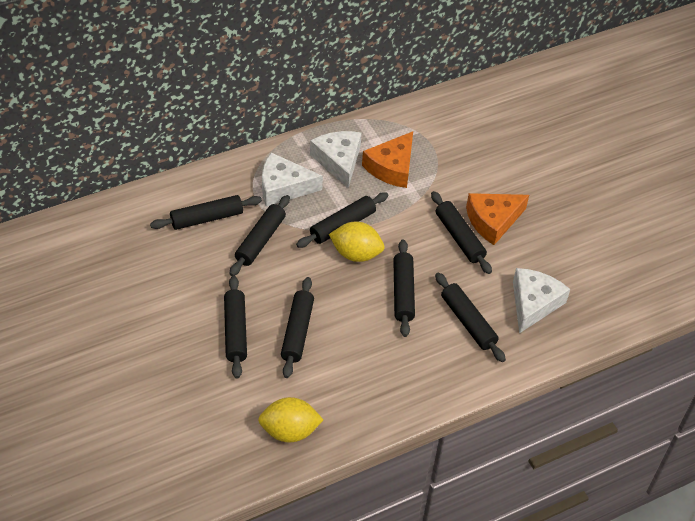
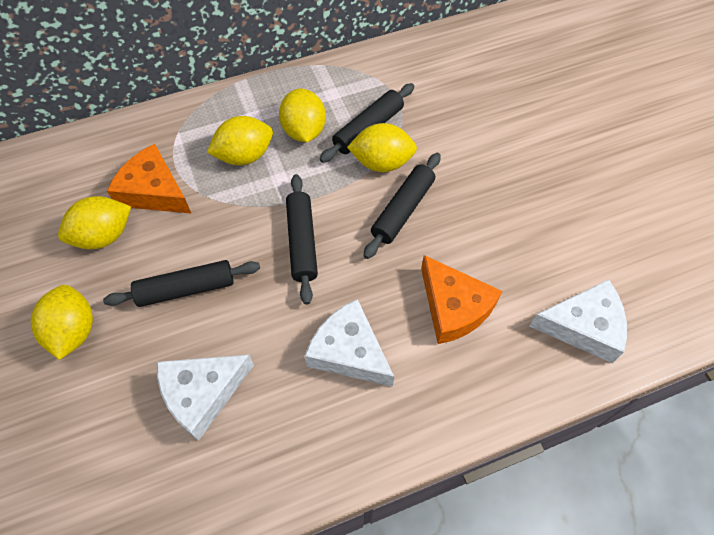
black rolling pin: [150,195,262,230] [224,276,247,379] [230,195,290,276] [281,277,314,378] [296,192,388,248] [393,240,415,337] [431,191,492,274] [435,273,506,362] = 8 -> [103,260,260,307] [286,174,318,305] [320,83,414,163] [364,153,441,259] = 4
yellow lemon: [258,397,323,443] [329,222,385,262] = 2 -> [31,285,93,360] [58,196,131,249] [207,116,273,165] [279,89,326,142] [347,123,417,172] = 5

